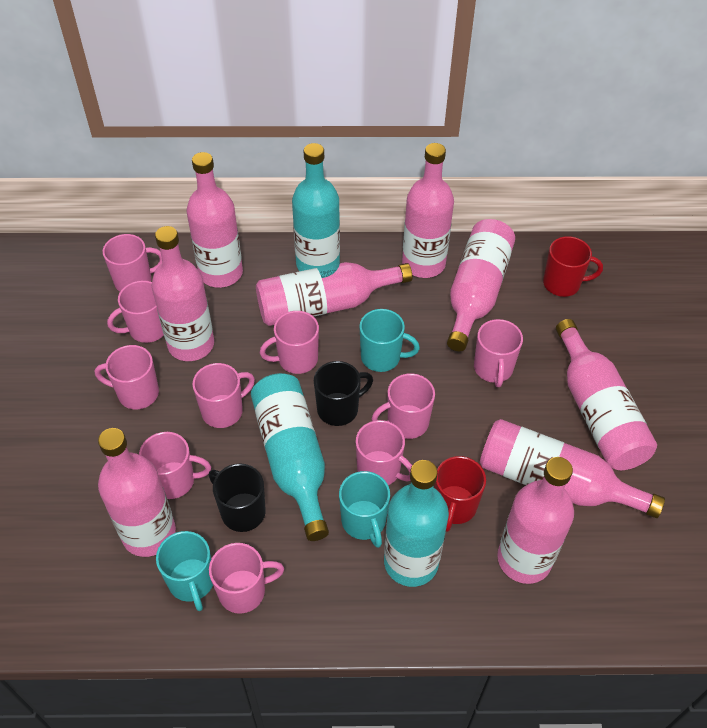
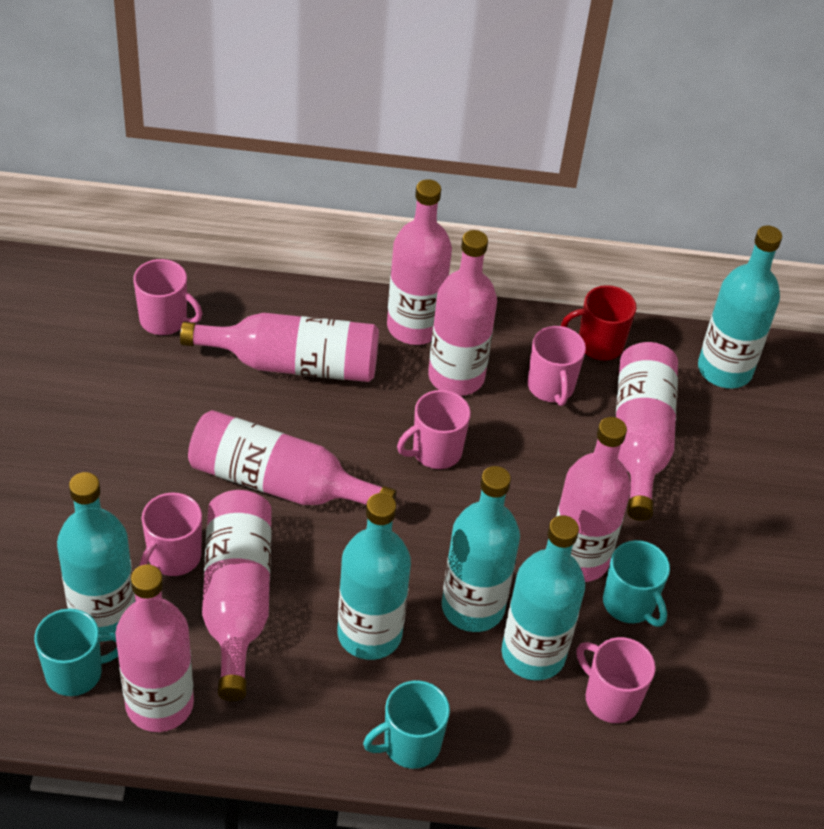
black mug: [209,464,266,532] [314,361,373,426] = 2 -> none = 0
pink bottle: [98,428,176,557] [152,226,214,361] [186,152,243,288] [256,262,412,326] [402,143,454,278] [447,219,515,351] [480,419,665,518] [497,457,574,584] [556,319,657,470] = 9 -> [115,565,194,732] [180,313,379,382] [188,410,396,505] [202,490,272,701] [387,179,452,345] [428,230,497,396] [556,417,631,582] [616,342,678,521] = 8
pink mug: [95,345,159,409] [103,234,162,292] [107,280,164,343] [139,432,211,499] [192,363,255,428] [209,543,284,614] [260,311,319,374] [356,420,412,485] [372,373,435,439] [474,319,523,387] = 10 -> [133,259,202,335] [140,493,202,576] [397,390,471,469] [528,326,586,406] [577,637,655,723] = 5
red mug: [434,456,486,532] [543,236,603,297] = 2 -> [561,285,637,360] = 1
turquoise bottle: [251,373,329,541] [292,143,340,271] [384,460,449,587] = 3 -> [57,472,135,642] [337,493,411,660] [442,466,520,632] [501,515,585,680] [698,226,782,388] = 5

